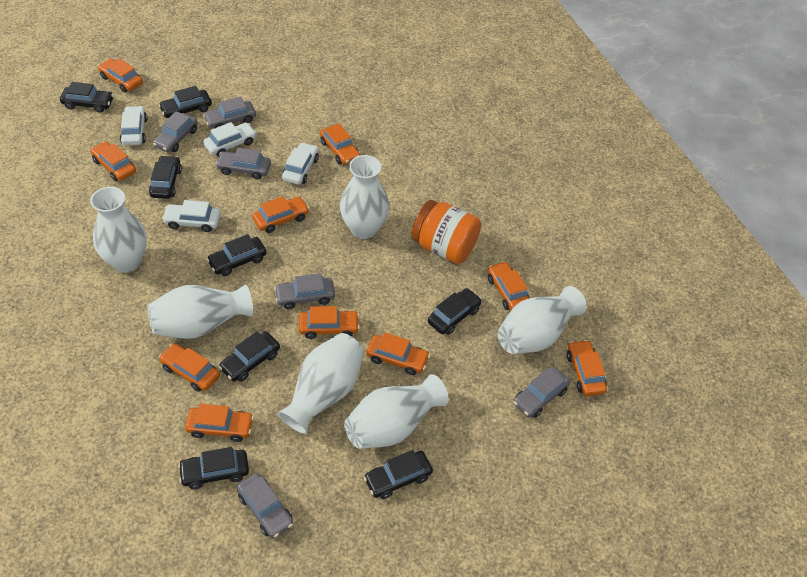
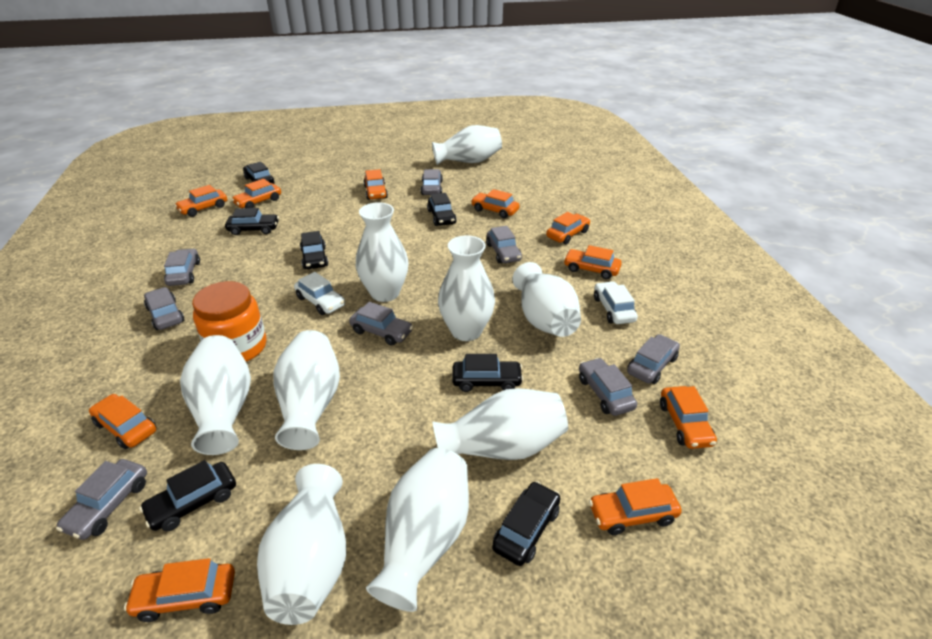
black car: [60,82,114,113] [149,155,182,199] [159,86,212,118] [178,447,249,490] [207,234,267,276] [219,331,280,382] [364,450,433,499] [428,288,482,335] = 8 -> [139,460,236,532] [225,208,279,235] [243,162,275,184] [300,231,328,269] [427,193,457,226] [452,354,523,392] [492,481,560,566] = 7
grey car: [153,111,198,152] [203,96,256,129] [215,148,271,180] [237,473,294,538] [274,273,335,309] [513,367,570,418] = 6 -> [56,459,147,540] [144,287,184,330] [164,249,200,286] [349,302,413,346] [421,169,443,195] [486,226,522,263] [579,358,637,416] [627,334,680,384] = 8
white car: [120,106,148,145] [162,200,221,232] [203,122,257,157] [282,142,319,185] = 4 -> [294,272,345,315] [594,281,638,324] = 2
white vase: [90,187,147,273] [148,285,253,339] [278,333,364,434] [340,155,389,239] [344,374,449,449] [497,286,586,354] = 6 -> [180,335,251,455] [257,464,346,625] [274,330,340,450] [356,202,408,302] [366,448,469,612] [432,125,502,165] [432,388,568,460] [438,235,495,341] [513,262,581,337] = 9

